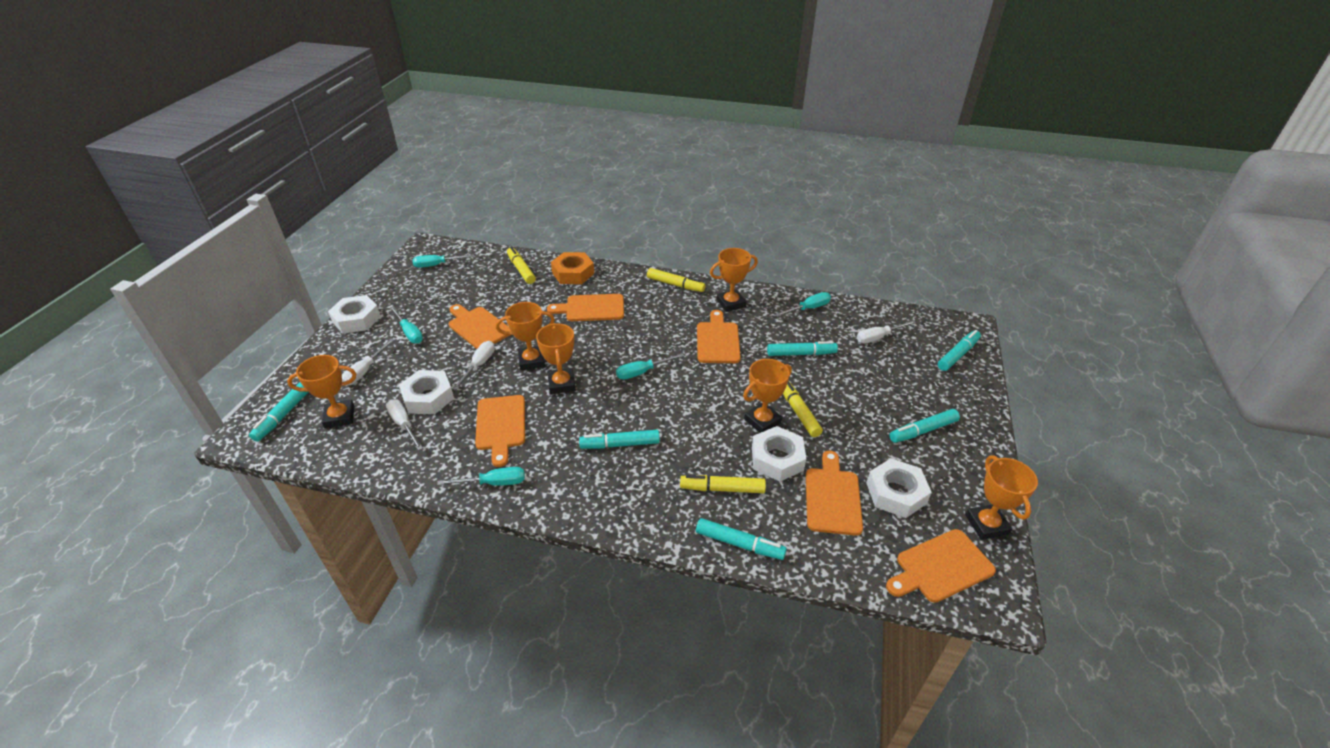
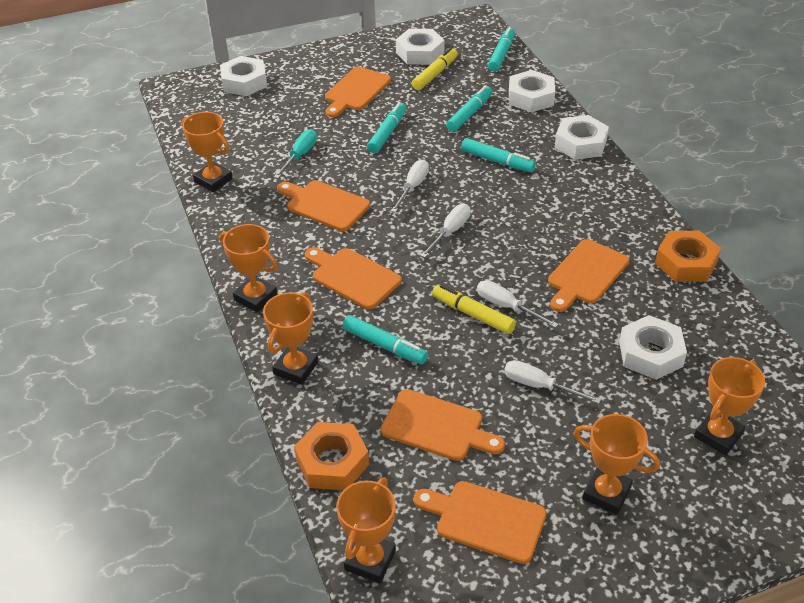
orange nut: [551,252,594,284] = 1 -> [294,422,369,490] [655,231,721,282] = 2
turquoise marker: [249,382,308,442] [579,430,660,449] [696,518,787,560] [767,341,838,356] [889,409,960,443] [938,330,981,371] = 6 -> [342,315,428,364] [367,102,406,153] [446,85,492,132] [461,138,536,172] [488,27,515,72] = 5
turquoise screwdriver: [390,307,423,344] [412,254,475,268] [437,467,525,486] [616,353,684,380] [775,292,831,317] = 5 -> [274,129,317,178] = 1
white nut: [328,295,381,333] [399,370,454,414] [752,426,806,481] [866,458,932,518] = 4 -> [220,56,267,96] [396,29,444,65] [509,70,555,112] [555,115,609,160] [619,315,687,380] = 5
yellow marker: [507,247,536,284] [647,268,706,292] [680,475,766,493] [783,381,823,437] = 4 -> [412,47,458,90] [432,284,516,334] = 2

